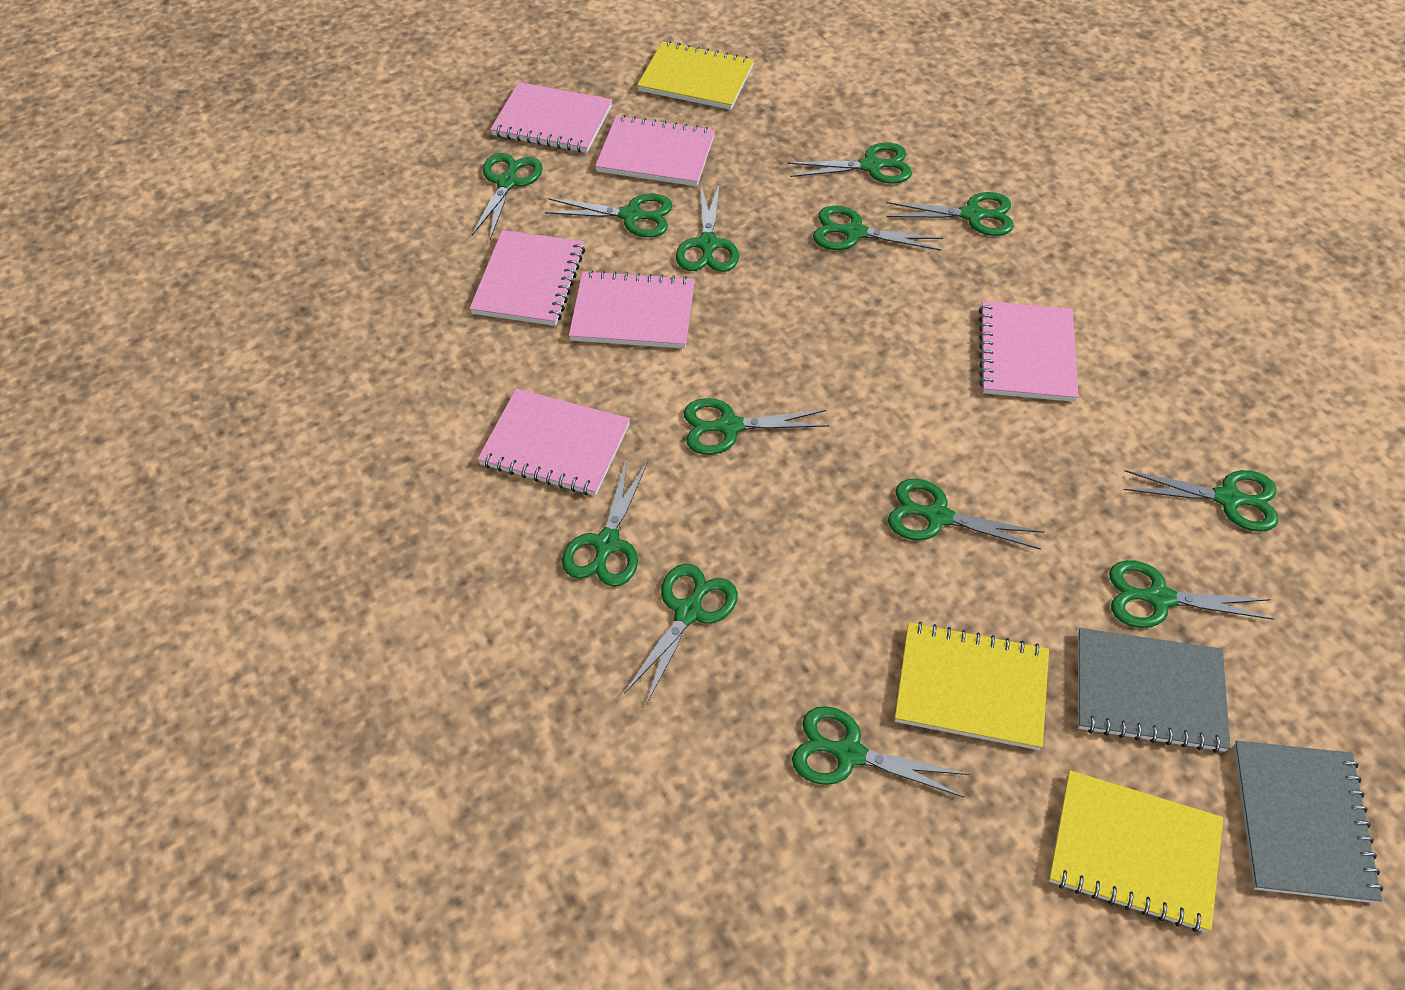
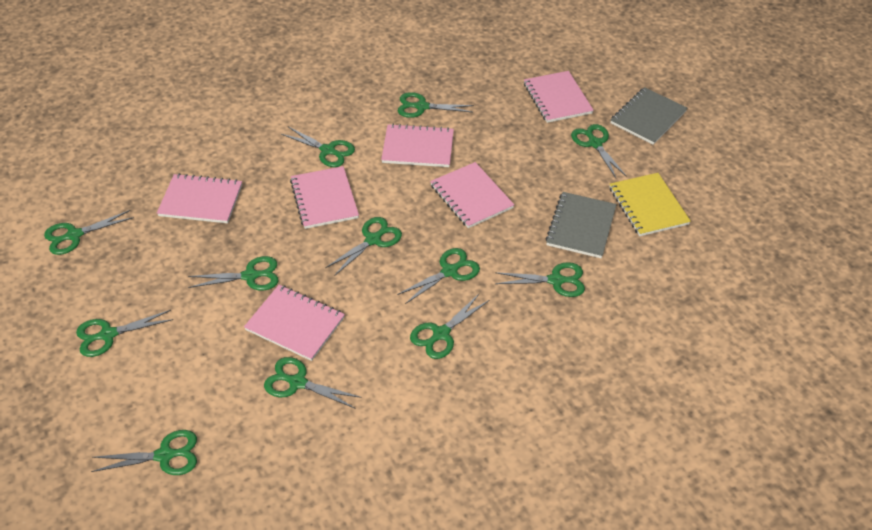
green scissors: [471,153,543,239] [545,194,673,237] [562,459,648,587] [624,564,738,705] [676,183,739,272] [683,398,829,455] [788,143,912,184] [792,706,969,797] [813,206,943,251] [886,192,1014,236] [888,479,1044,550] [1109,560,1274,628] [1124,470,1279,532] = 13 -> [44,210,134,255] [76,310,173,357] [91,430,197,475] [188,256,279,291] [264,357,362,409] [281,127,355,167] [325,217,402,276] [397,248,480,304] [398,92,474,118] [410,294,489,359] [495,262,585,297] [571,124,627,178] = 12
yellow notebook: [637,41,754,110] [895,622,1049,750] [1049,770,1223,932] = 3 -> [609,173,691,236] = 1

